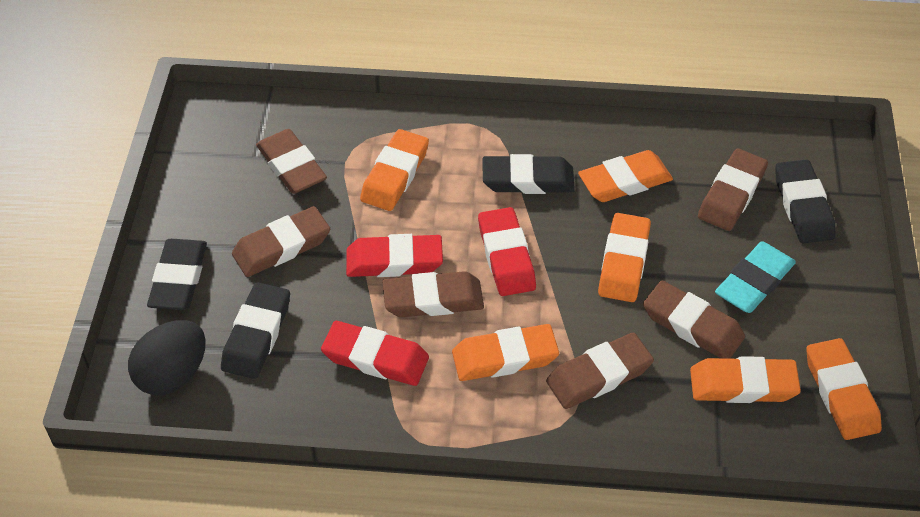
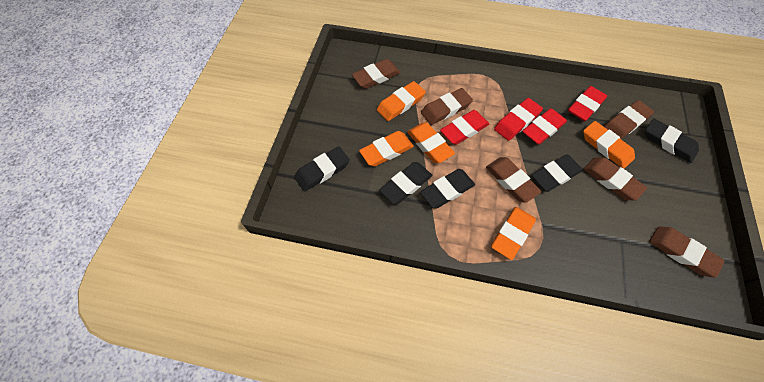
black egg: [128,320,205,395] = 1 -> none = 0
black eraser: [147,239,207,310] [221,282,290,379] [483,154,575,194] [775,159,835,243] = 4 -> [294,146,350,191] [379,162,432,204] [420,169,475,208] [531,154,583,192] [645,118,699,163] = 5
orange eraser: [360,129,429,211] [452,324,559,381] [578,150,673,202] [598,213,651,302] [690,356,801,403] [806,338,882,440] = 6 -> [359,131,414,166] [377,81,426,121] [407,122,455,163] [491,207,536,260] [583,121,635,169] = 5
red eraser: [321,321,429,386] [346,234,443,277] [478,207,536,296] = 3 -> [440,110,489,145] [494,98,543,141] [522,108,567,145] [568,86,607,121] = 4
turquoise eraser: [715,241,796,313] = 1 -> none = 0

